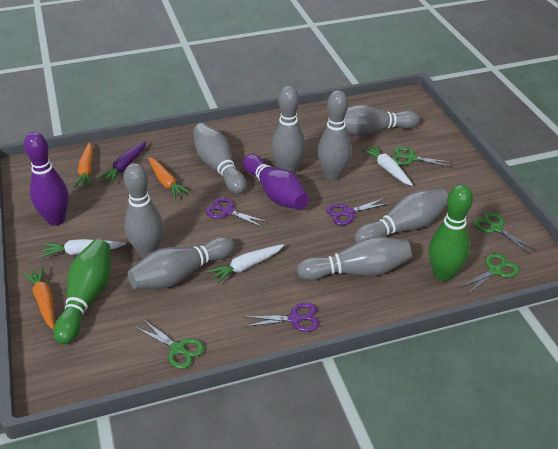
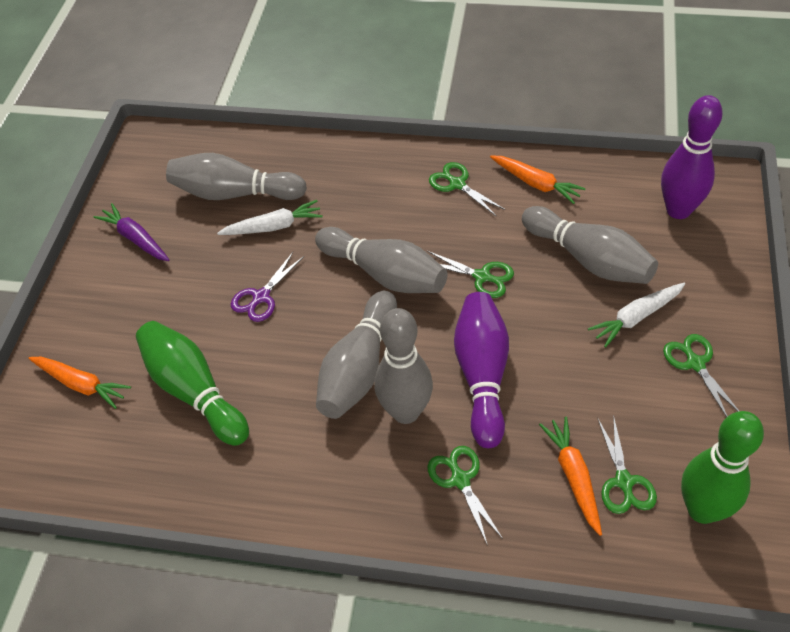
green scissors: [135,319,205,369] [392,147,453,167] [459,253,520,295] [474,212,537,254] = 4 -> [427,251,514,298] [427,446,503,546] [429,162,506,216] [597,414,657,514] [663,334,739,417] = 5
grey bowling pin: [124,163,164,258] [128,237,235,289] [193,123,247,194] [271,86,305,174] [297,237,412,280] [318,90,352,181] [345,105,420,136] [354,188,448,243] = 8 -> [166,153,307,200] [315,227,447,293] [316,291,397,419] [374,308,433,424] [522,206,658,284] = 5
purple scissors: [205,197,269,228] [244,303,319,332] [326,198,390,225] = 3 -> [231,252,304,322] = 1
white carrot: [41,239,125,258] [208,244,284,284] [362,145,413,186] = 3 -> [217,200,323,235] [588,283,685,347] = 2

